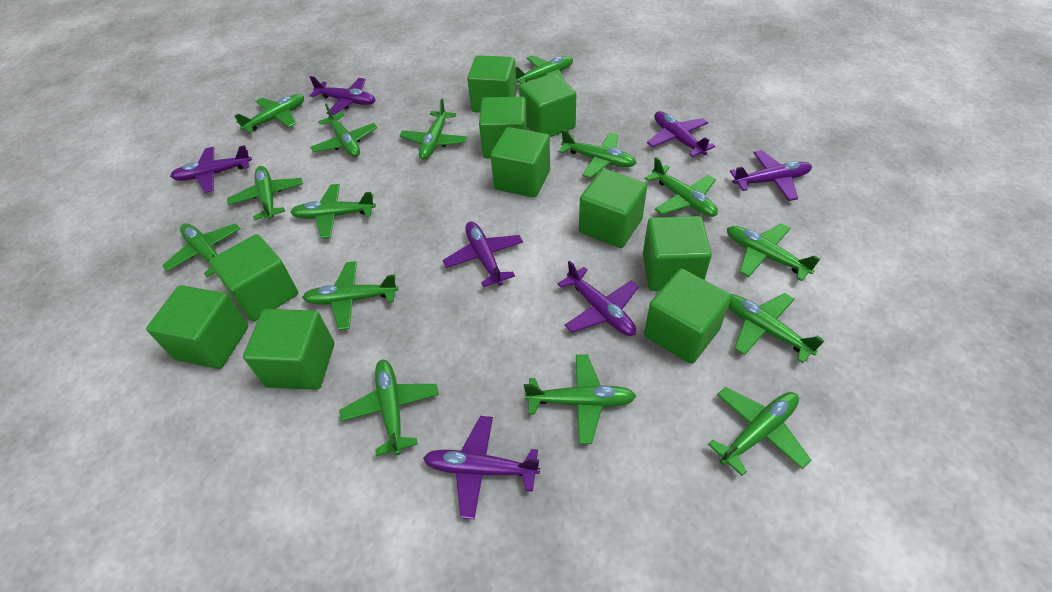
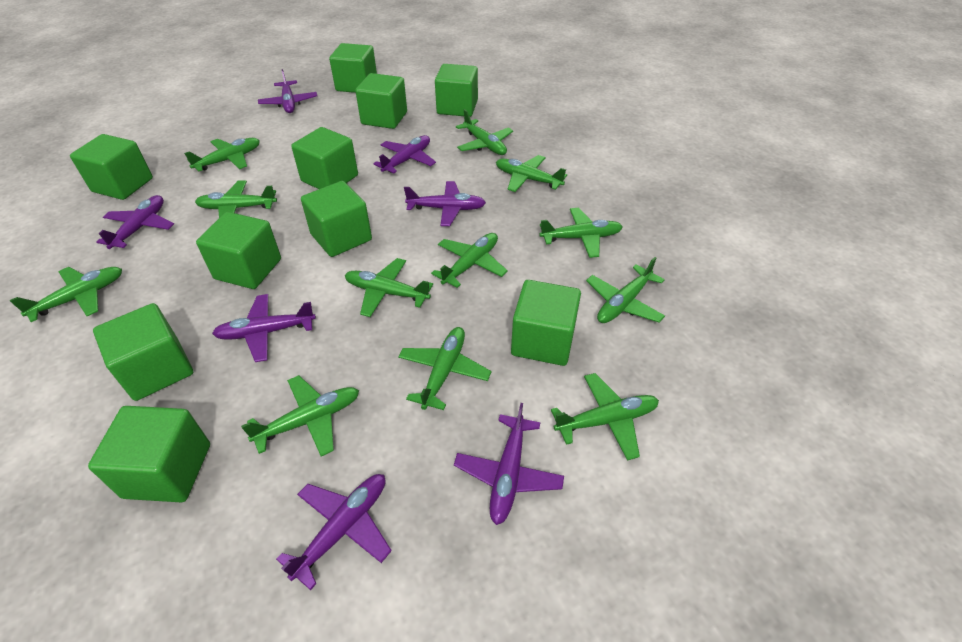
green plane: [162,223,241,277] [227,166,303,220] [234,94,304,133] [290,184,376,238] [302,261,399,330] [310,104,377,157] [339,360,439,456] [399,99,468,160] [516,55,573,84] [524,354,636,444] [559,129,636,178] [645,157,718,217] [708,387,811,476] [727,223,820,281] [728,293,824,363] = 15 -> [10,267,122,322] [184,138,260,172] [195,180,277,218] [241,375,359,457] [345,258,433,317] [398,327,492,410] [431,233,508,288] [456,109,513,155] [496,155,567,192] [539,208,622,258] [551,373,659,461] [586,257,665,323] = 12

